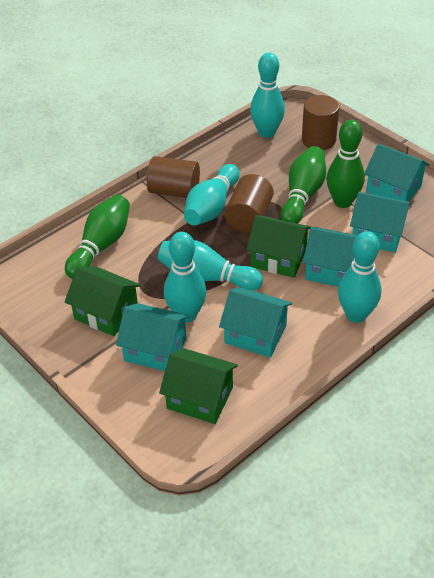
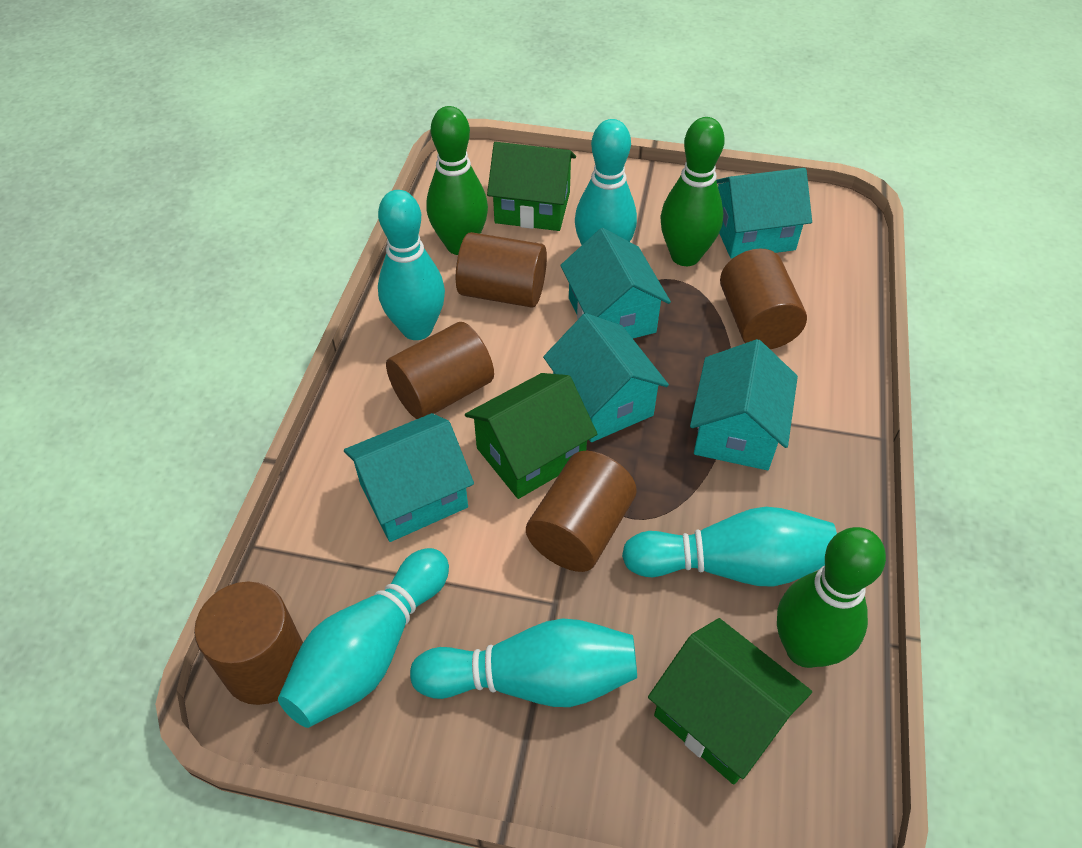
brown cylinder: [147,156,200,198] [225,174,274,233] [302,95,340,150] = 3 -> [194,582,303,705] [386,322,494,419] [456,232,547,308] [526,451,637,572] [720,248,807,349] = 5

